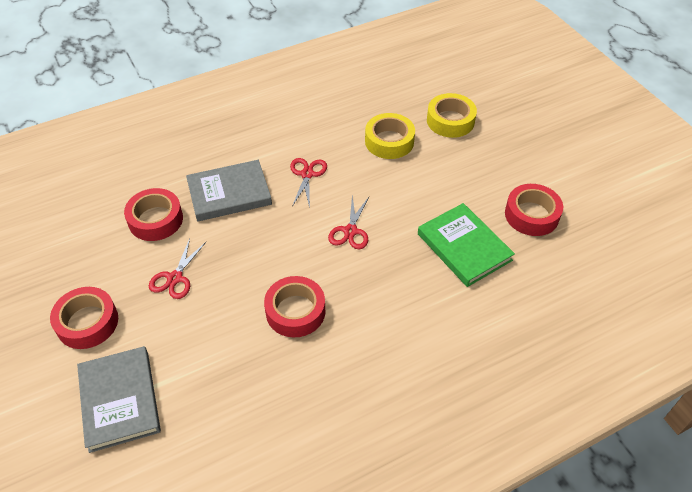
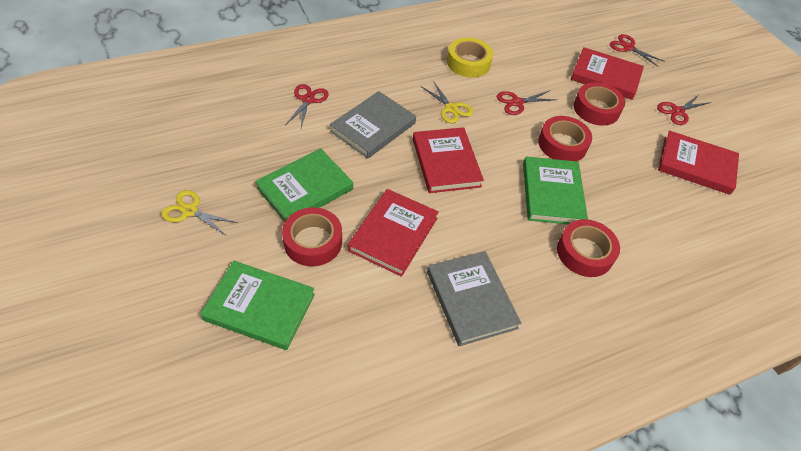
green book: [418,203,515,287] = 1 -> [200,261,315,350] [255,148,353,222] [523,157,588,224] = 3
red book: none = 0 -> [348,189,439,277] [413,127,484,193] [571,47,644,100] [658,131,739,195] = 4
red scissors: [149,238,206,299] [290,158,327,208] [328,196,369,249] = 3 -> [285,84,329,128] [497,91,558,115] [610,34,665,67] [657,95,711,125] = 4
yellow scissors: none = 0 -> [161,190,238,236] [421,81,473,123] = 2
yellow tape: [365,113,415,159] [427,93,477,138] = 2 -> [447,38,493,78] = 1

